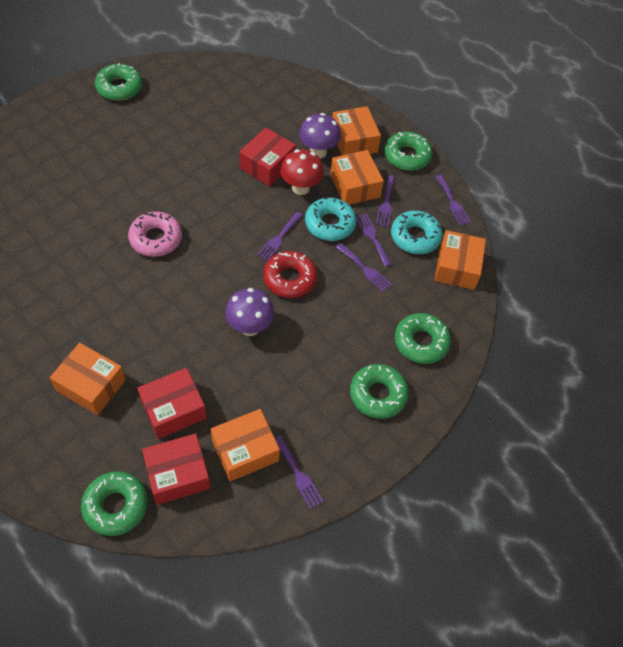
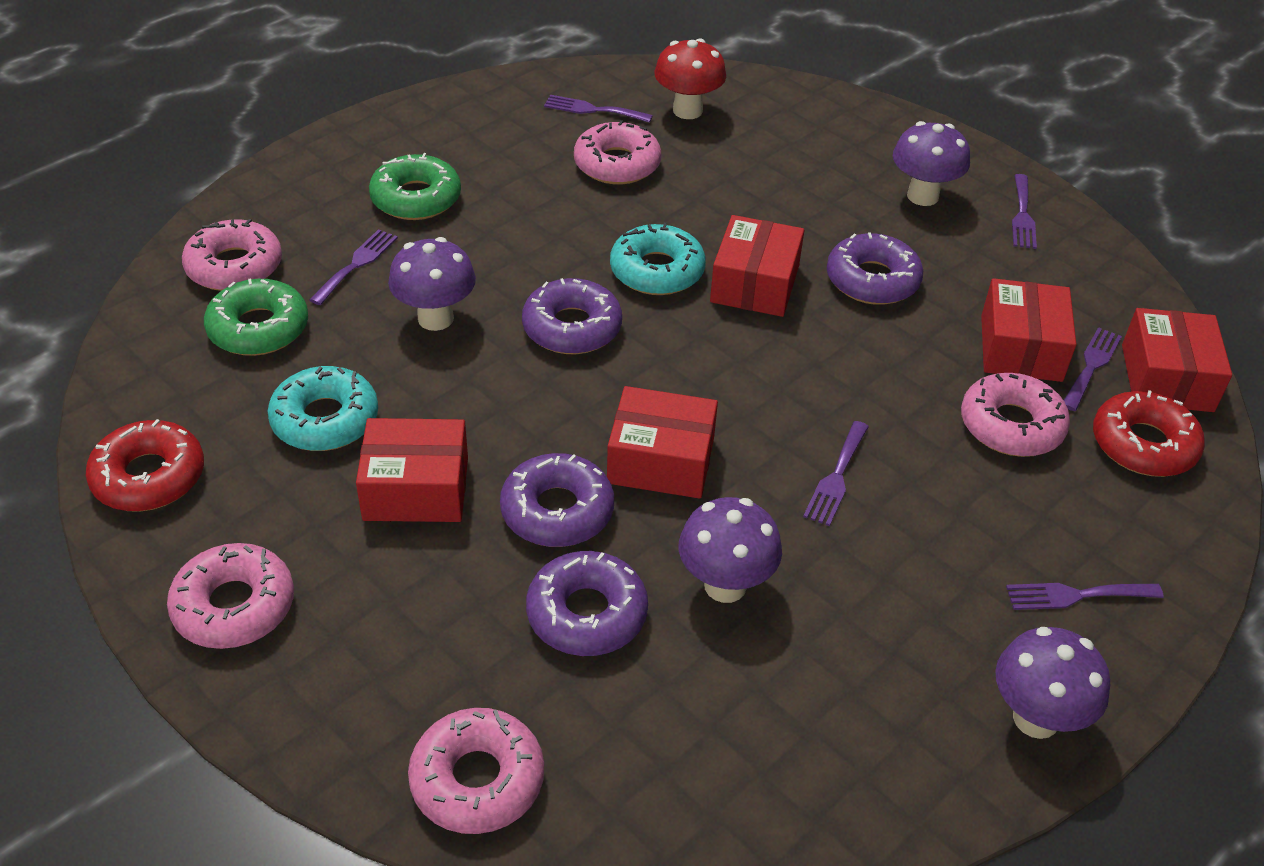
green donut: [81,472,148,536] [95,63,142,101] [350,364,409,419] [384,132,433,171] [395,313,451,364] = 5 -> [204,279,308,356] [369,153,461,220] = 2
orange box: [50,343,126,415] [211,409,280,482] [330,150,384,205] [332,106,381,155] [434,230,486,290] = 5 -> none = 0
pink donut: [128,212,182,257] = 1 -> [167,543,294,649] [182,219,282,291] [408,708,544,834] [574,120,661,185] [961,373,1070,457] = 5
purple donut: none = 0 -> [500,453,614,547] [522,278,622,354] [526,551,648,656] [827,232,923,305] = 4
purple mushroom: [225,288,275,336] [299,113,341,158] = 2 -> [388,237,476,331] [679,497,782,603] [893,121,970,206] [995,627,1110,739] = 4
red box: [137,368,207,439] [142,434,211,505] [239,128,296,187] = 3 -> [356,418,468,522] [607,386,718,499] [710,215,804,317] [981,278,1077,382] [1122,308,1232,412] = 5
red donut: [263,251,317,298] = 1 -> [86,419,204,512] [1093,390,1205,477] = 2

